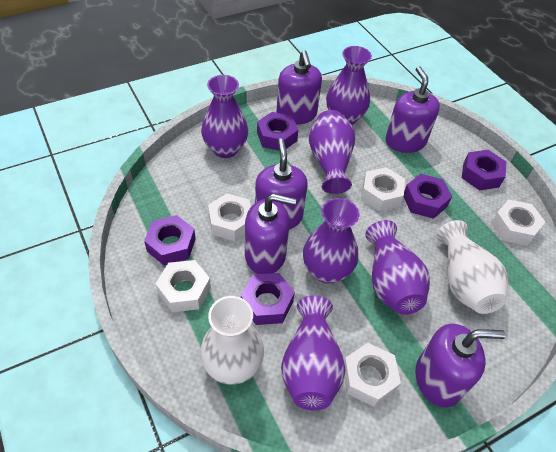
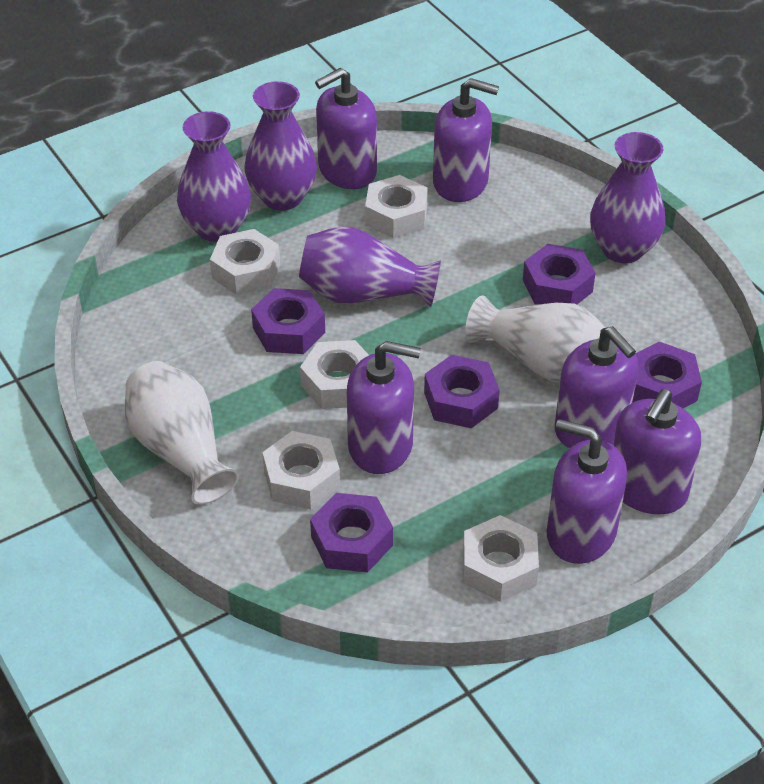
purple soap dispenser: [245,194,296,274] [255,138,308,230] [276,50,322,124] [385,66,440,153] [415,324,506,408] = 5 -> [315,68,377,189] [347,341,421,474] [433,78,499,202] [547,419,627,564] [555,326,638,448] [613,389,701,515] = 6
purple vase: [201,75,248,158] [281,295,345,410] [303,198,360,283] [309,110,355,194] [326,46,372,125] [365,220,430,315] = 6 -> [177,111,251,242] [244,81,317,211] [299,226,441,307] [590,132,666,263] = 4

